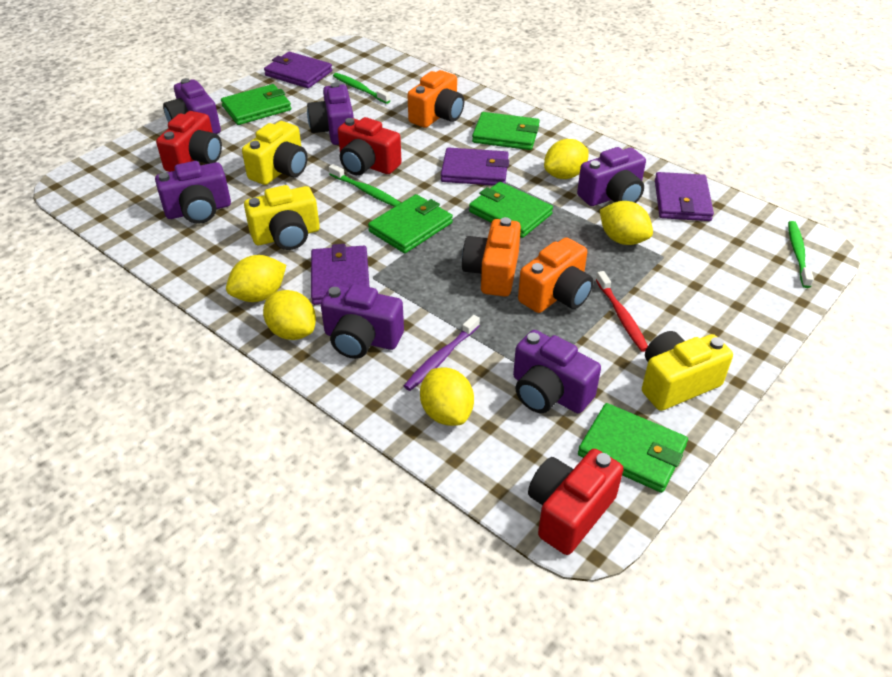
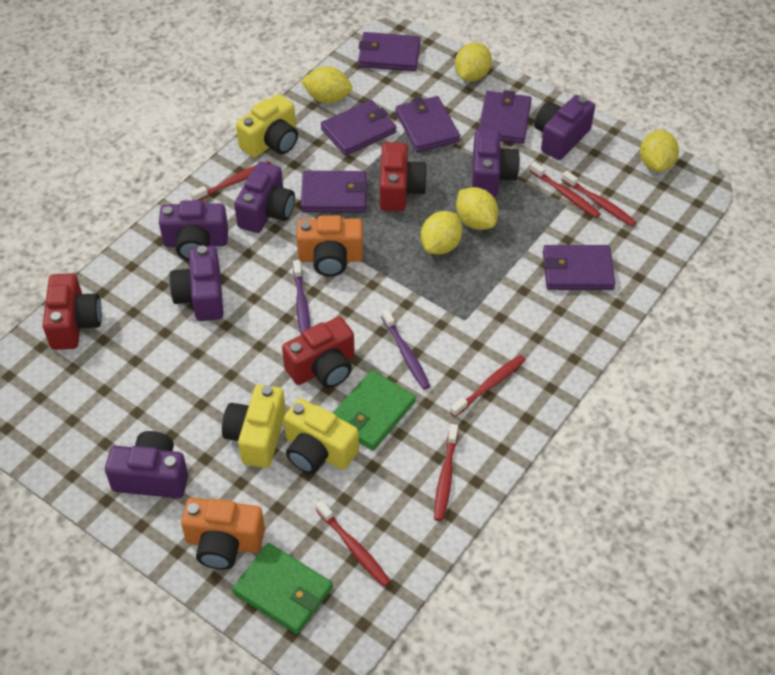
green toothbrush: [329,164,401,207] [333,73,391,104] [788,221,814,288] = 3 -> none = 0
green wallet: [221,84,291,125] [368,194,453,253] [469,182,553,238] [472,112,540,150] [578,403,688,493] = 5 -> [232,543,333,634] [333,370,416,451] = 2
orange camera: [407,70,464,128] [462,217,521,296] [518,237,594,313] = 3 -> [181,497,265,570] [297,215,363,277] = 2
purple toothbrush: [404,315,480,391] = 1 -> [293,260,311,335] [381,309,430,390] = 2
purple wallet: [264,52,332,88] [311,244,369,305] [441,148,509,185] [655,172,714,221] = 4 -> [301,171,368,213] [321,100,396,156] [358,32,421,71] [395,96,460,152] [479,90,532,144] [543,245,615,290] = 6
red toothbrush: [596,271,648,352] = 1 -> [191,161,271,200] [316,500,391,587] [434,424,458,521] [450,355,526,417] [529,161,601,218] [562,171,636,226] = 6

